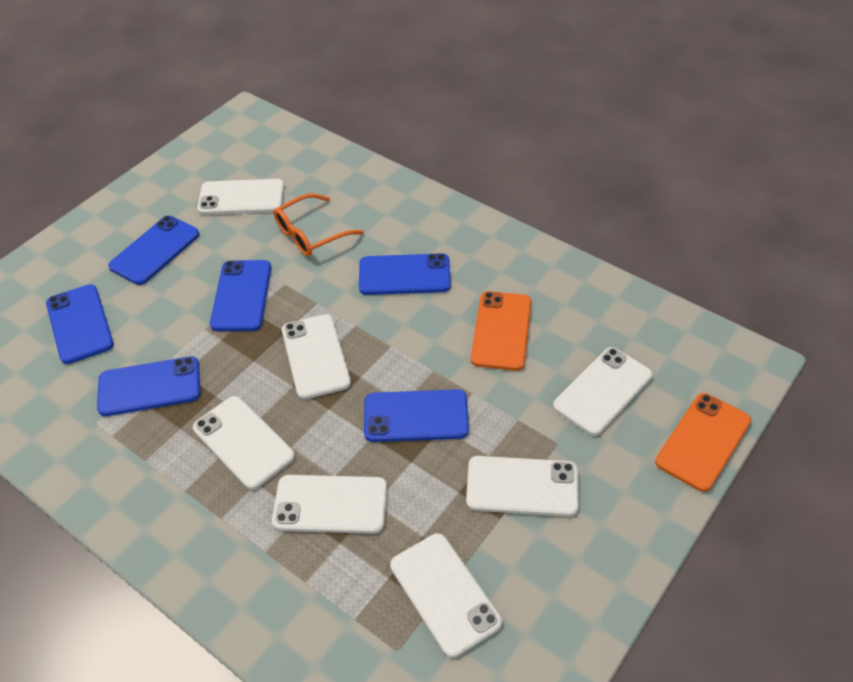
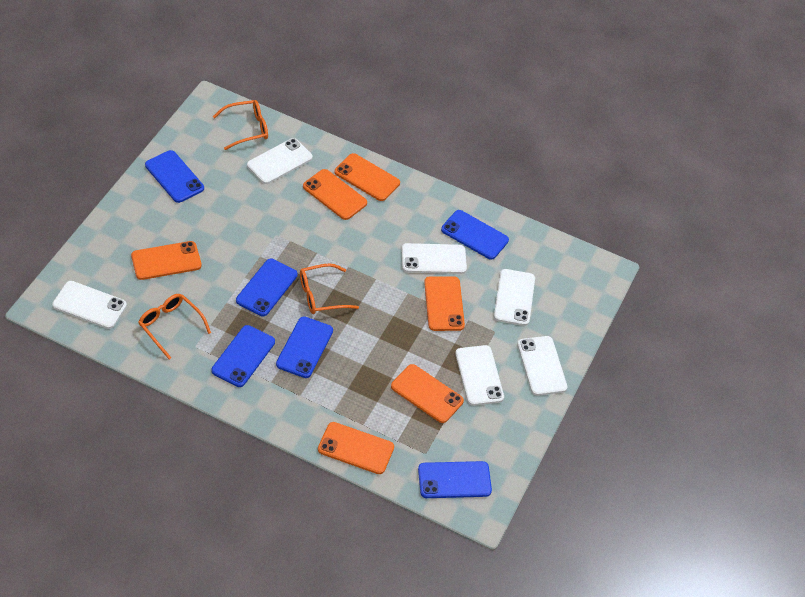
orange glasses: [273,193,364,256] = 1 -> [138,294,211,359] [213,100,268,150] [300,263,359,314] = 3
orange phone: [471,291,531,371] [655,393,751,492] = 2 -> [131,241,201,280] [303,169,367,220] [318,422,394,474] [334,153,400,201] [391,364,464,423] [424,276,465,331] = 6
white phone: [193,396,295,490] [197,179,284,215] [272,475,387,534] [282,314,351,399] [390,533,502,658] [466,456,579,517] [553,347,652,436] = 7 -> [52,281,127,329] [247,138,313,184] [401,243,467,274] [455,345,504,406] [494,269,535,326] [517,336,567,396] = 6

